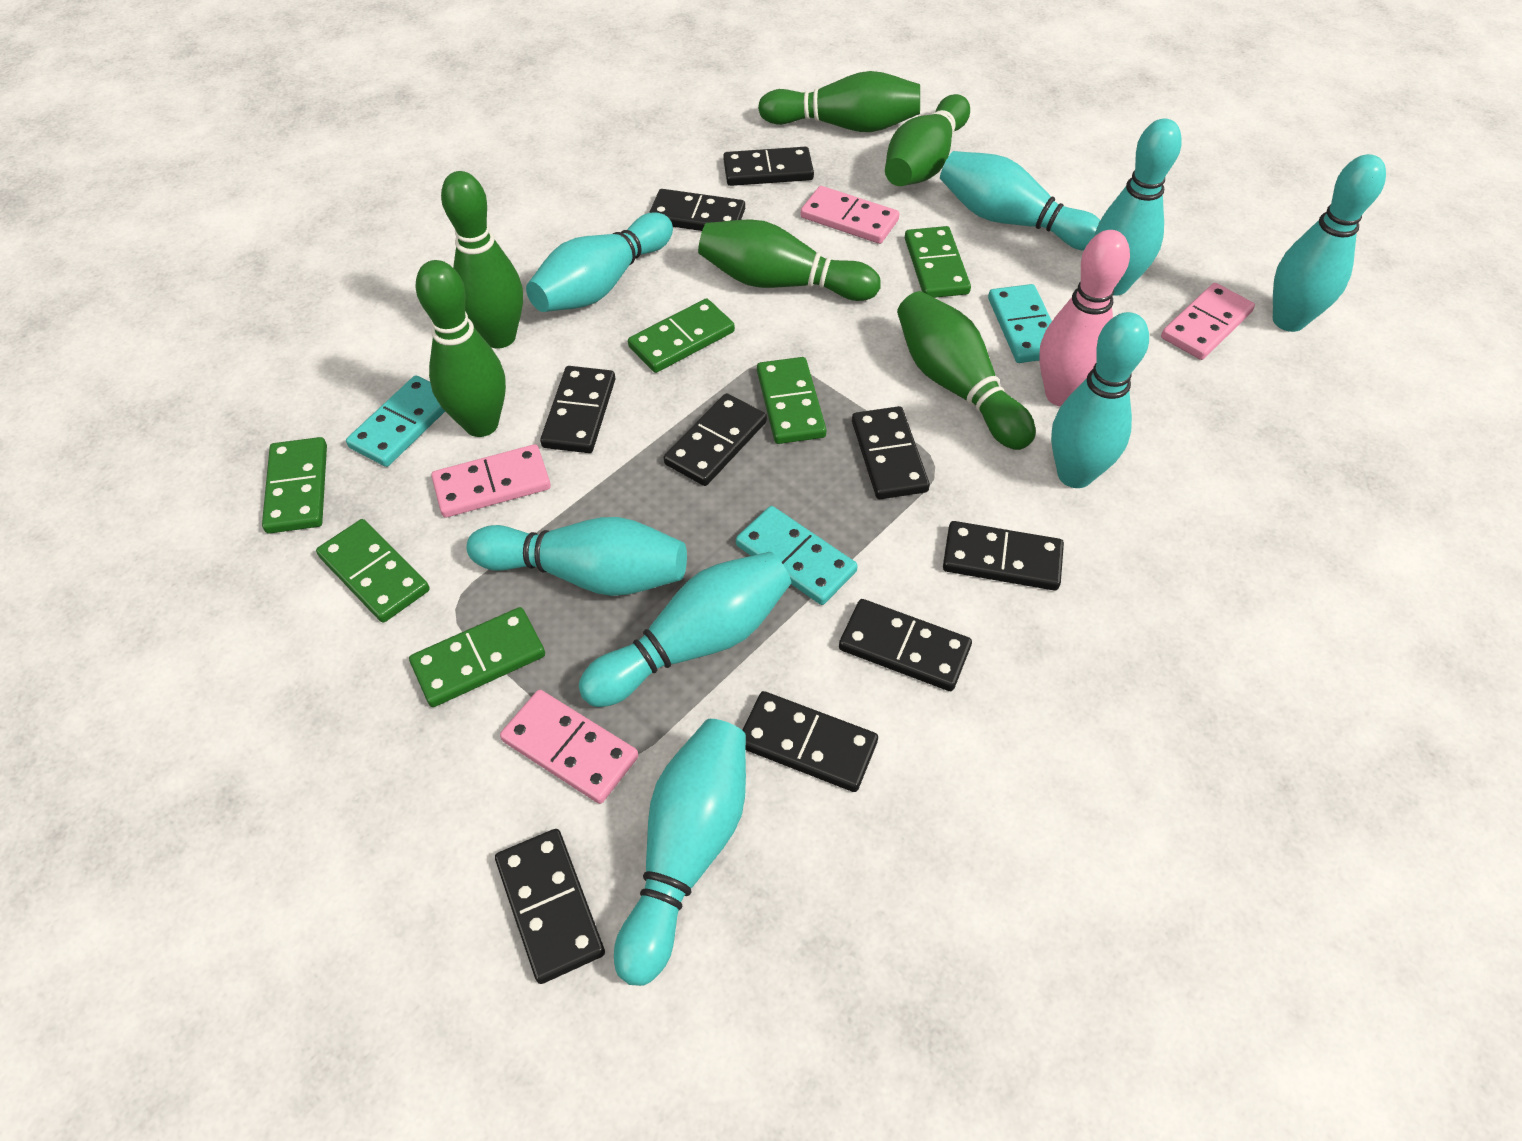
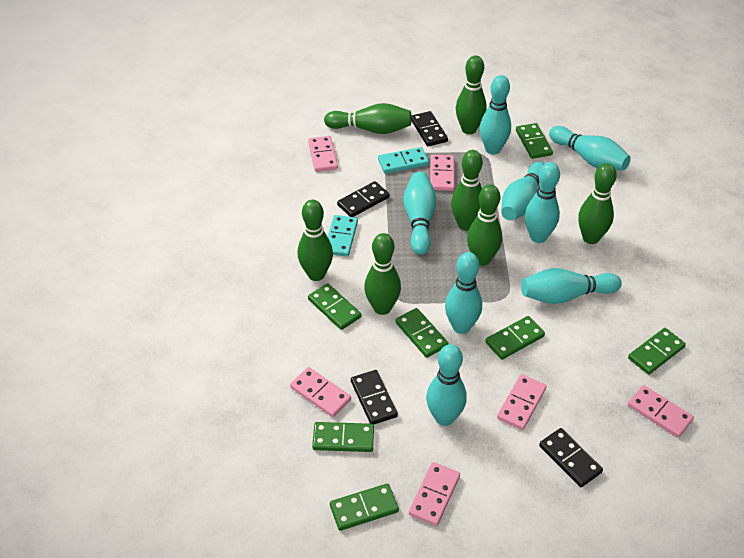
black domino: [495,829,605,984] [540,366,615,453] [649,189,745,231] [664,393,767,486] [723,147,814,186] [743,691,878,792] [839,599,972,691] [852,406,930,499] [943,521,1064,591] = 9 -> [337,181,390,217] [351,370,398,424] [411,111,448,146] [539,428,603,487] = 4
green bowling pin: [415,260,506,437] [441,171,523,348] [698,219,881,301] [758,71,920,132] [885,94,970,186] [897,291,1036,450] = 6 -> [297,200,333,281] [324,103,412,134] [364,233,401,315] [451,150,483,231] [456,55,487,134] [467,184,502,266] [578,163,617,244] = 7
green domino: [262,437,327,534] [316,519,430,623] [409,607,545,707] [628,298,735,373] [757,357,827,444] [905,226,971,298] = 6 -> [308,283,361,330] [312,422,374,452] [330,484,399,531] [395,308,448,358] [485,316,545,360] [516,123,553,159] [628,328,686,375] = 7
pink bowling pin: [1039,230,1130,407] = 1 -> none = 0
pink domino: [431,444,551,518] [500,690,638,804] [801,186,900,244] [1161,283,1255,360] = 4 -> [290,367,351,417] [308,136,338,172] [409,462,460,526] [430,155,454,191] [497,374,547,430] [628,385,694,438] = 6
turquoise domino: [346,375,445,467] [736,506,858,605] [988,284,1052,363] = 3 -> [328,215,358,257] [378,147,429,174] = 2

